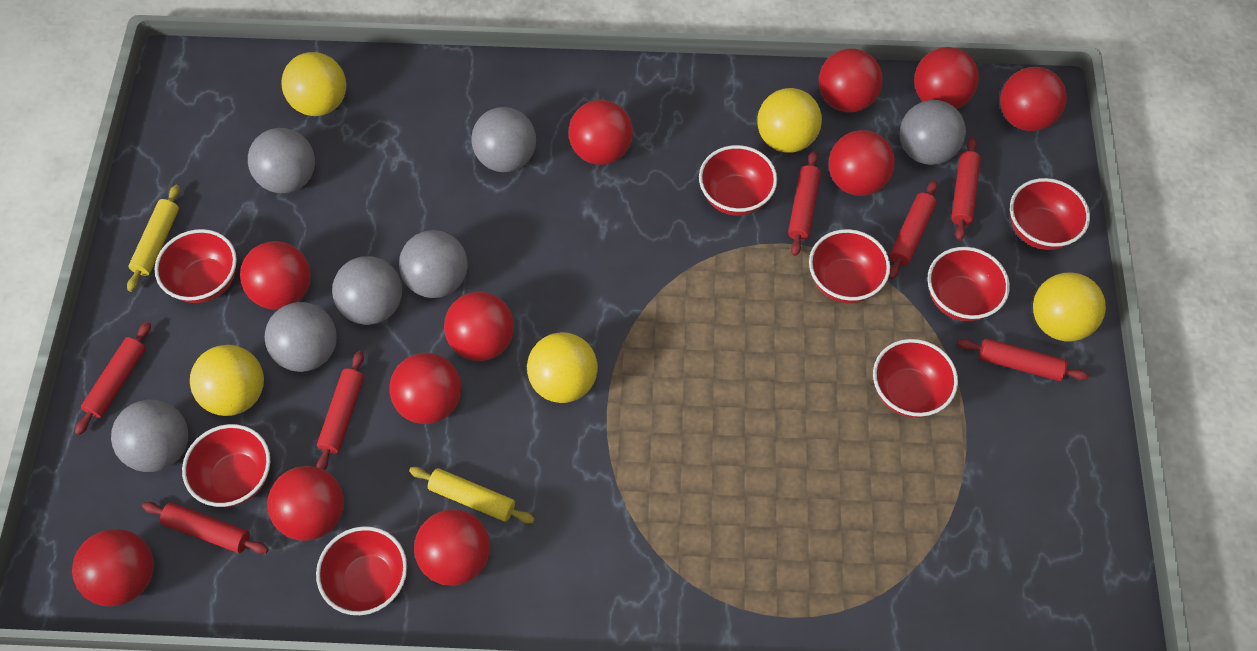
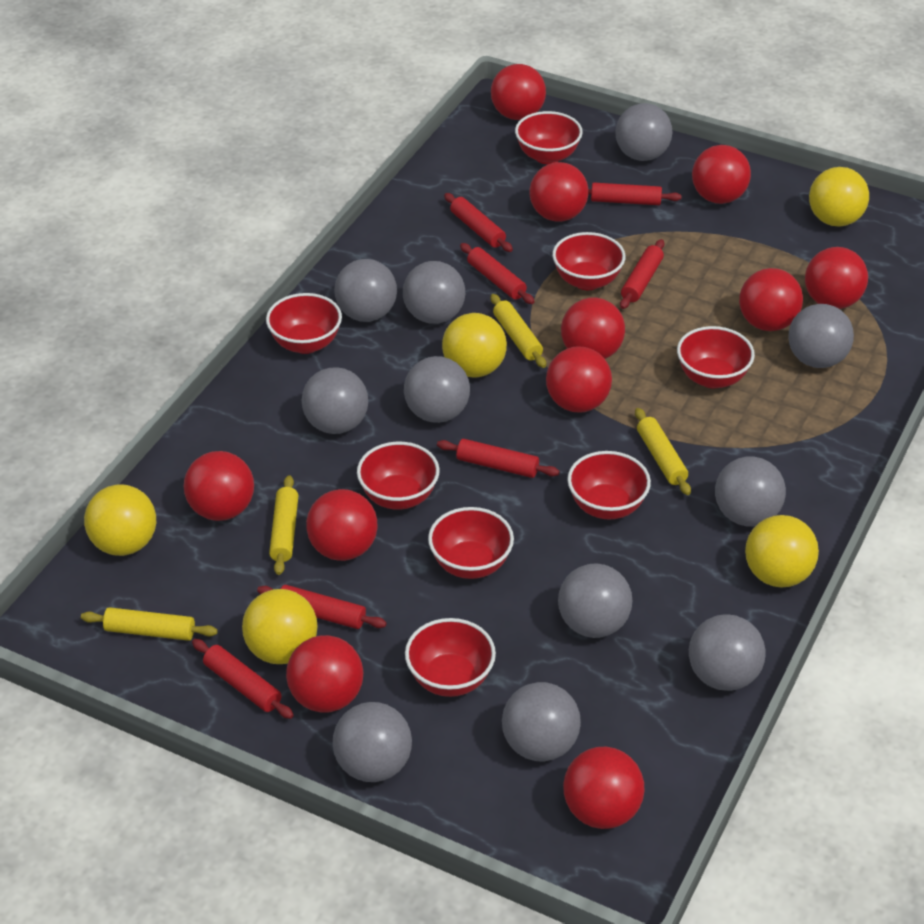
grey ball: [111,400,188,472] [248,128,315,193] [265,302,337,372] [332,256,402,325] [399,230,468,298] [471,107,536,172] [900,100,966,165] = 7 -> [302,367,368,434] [333,702,412,782] [334,259,397,322] [403,261,465,324] [404,356,470,423] [502,682,581,762] [558,563,633,638] [615,103,673,161] [689,614,766,691] [715,457,786,526] [788,304,854,368] = 11
yellow rolling pin: [127,185,180,292] [409,467,535,524] = 2 -> [81,607,218,641] [269,475,299,575] [491,294,546,368] [635,408,691,495] = 4

